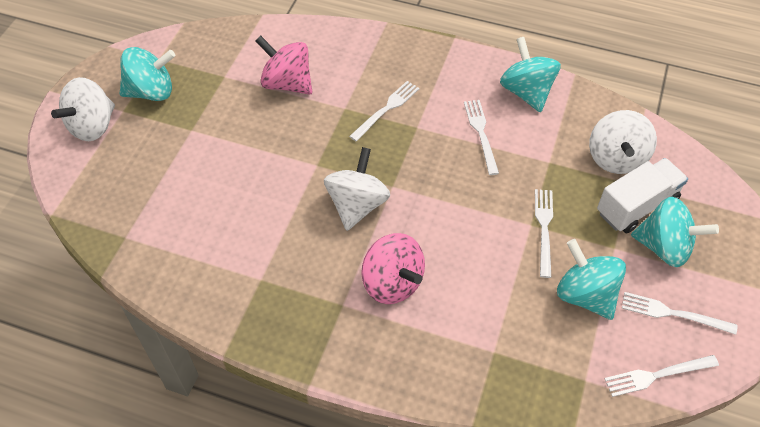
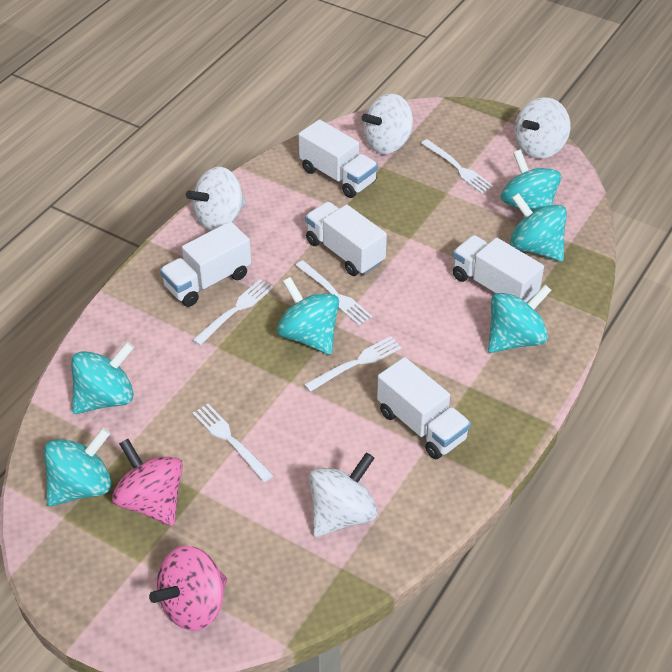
turquoise spinning top: [120,47,175,101] [500,37,561,112] [557,239,626,320] [631,197,719,267] = 4 -> [44,428,112,506] [71,342,134,414] [277,277,339,355] [488,284,552,353] [501,150,561,212] [510,193,567,262] = 6
white spinning top: [51,77,115,141] [324,147,390,231] [589,110,657,174] = 3 -> [186,167,246,231] [309,452,378,537] [362,94,413,154] [514,97,571,159] = 4
white truck: [597,158,688,234] = 1 -> [160,221,251,307] [298,119,378,198] [305,202,387,276] [377,357,471,459] [453,235,544,303] = 5

